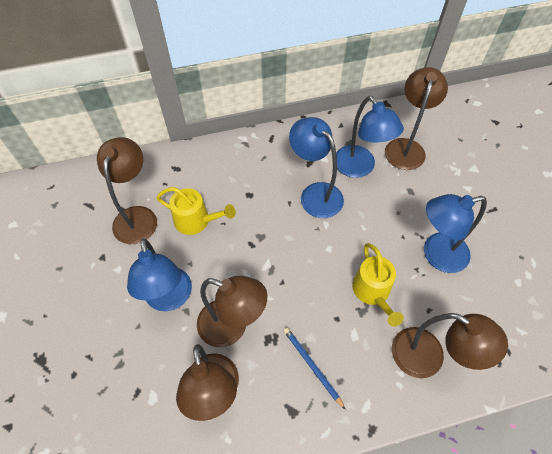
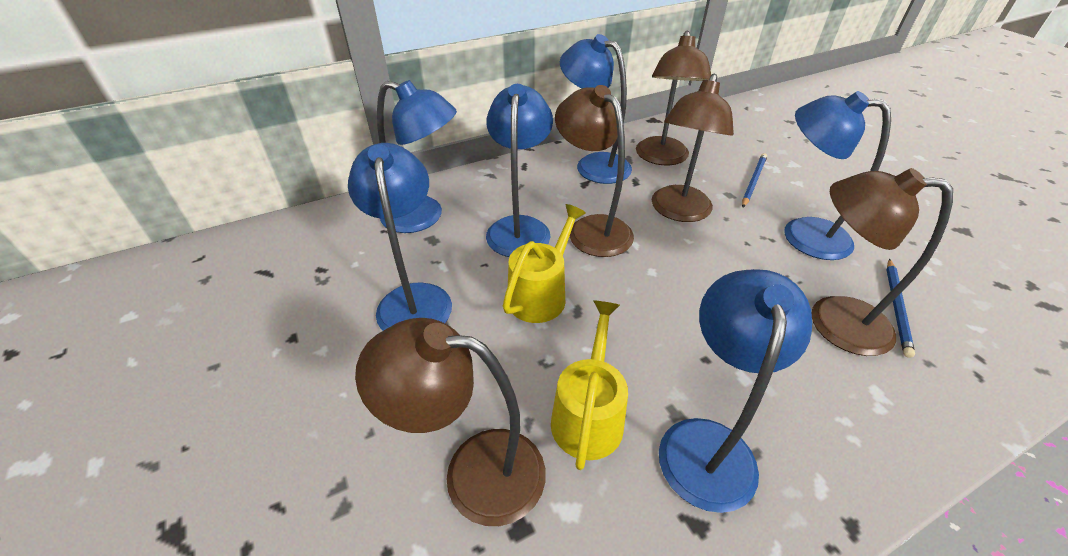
blue lamp: [127,238,192,311] [289,117,344,218] [336,96,404,178] [424,194,487,273] = 4 -> [348,143,452,331] [377,80,457,233] [486,84,553,257] [560,34,632,184] [659,269,812,513] [784,91,891,260] = 6
blue pencil: [284,328,345,409] = 1 -> [742,153,767,207] [886,259,915,358] = 2

